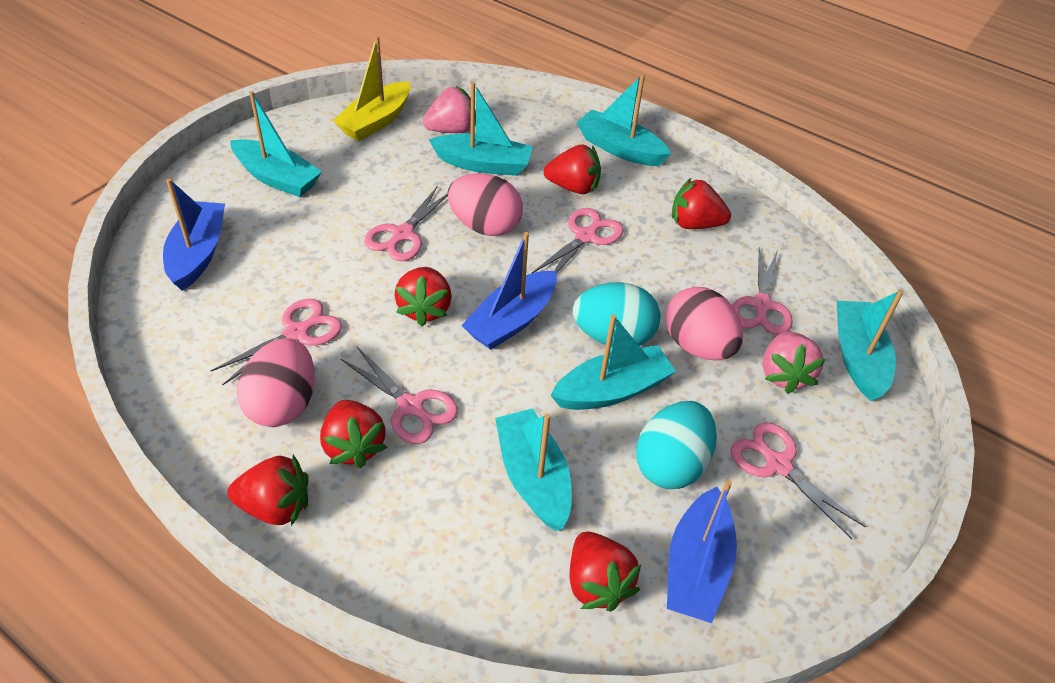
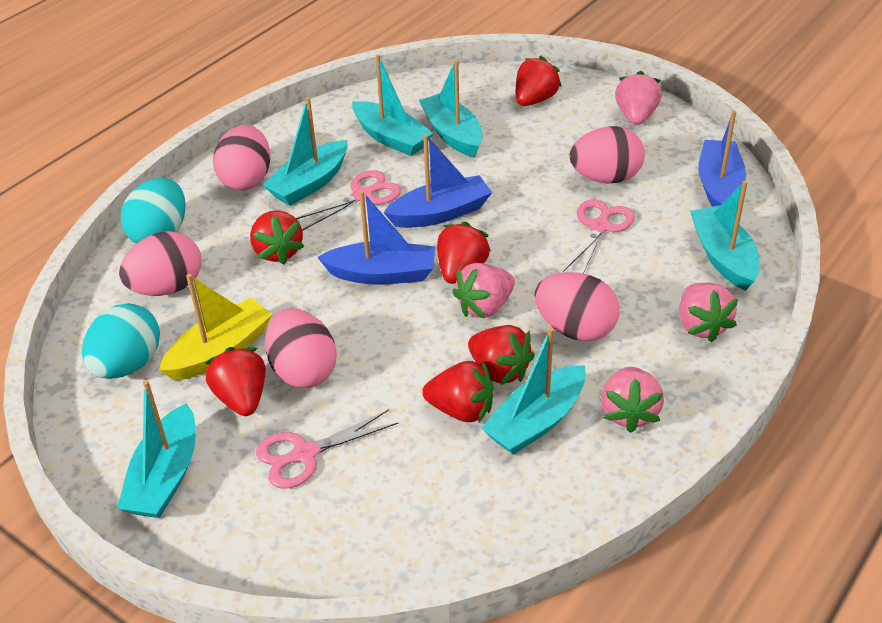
pink egg: [237,338,315,427] [448,173,523,236] [666,287,743,360] = 3 -> [119,231,201,296] [213,125,270,190] [265,309,337,388] [534,272,620,341] [570,126,645,183] = 5
pink scissors: [211,299,342,385] [341,347,458,444] [364,186,448,261] [531,208,624,274] [730,422,866,539] [732,247,793,335] = 6 -> [256,409,398,489] [296,170,401,230] [563,199,635,274] = 3
pink strawberry: [423,86,476,133] [763,331,826,394] = 2 -> [452,263,515,318] [601,367,664,433] [615,71,662,125] [679,283,738,343] = 4

